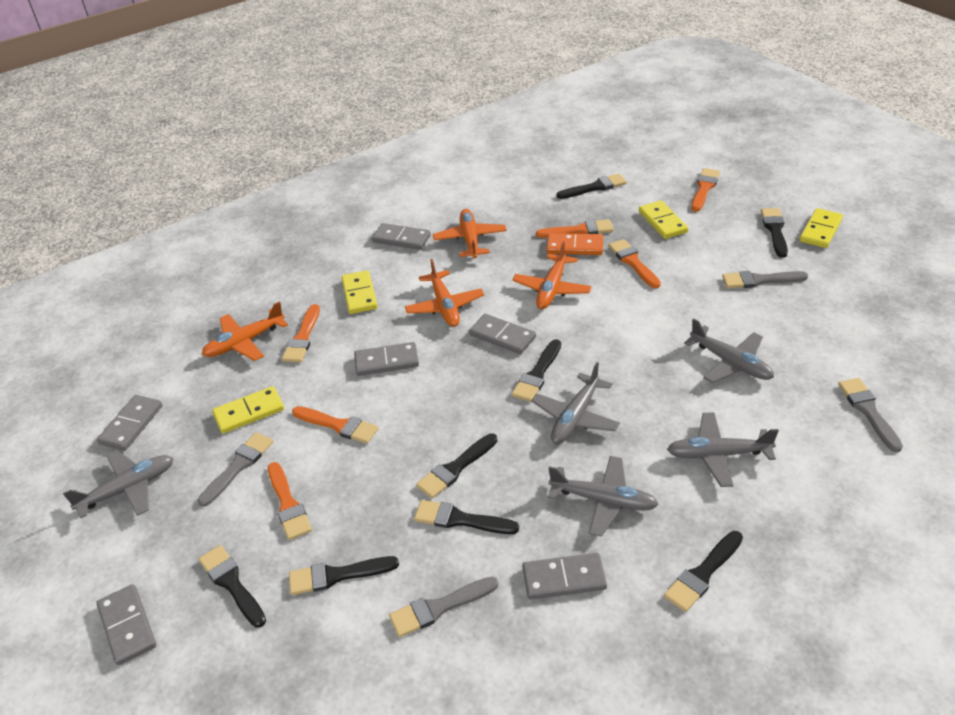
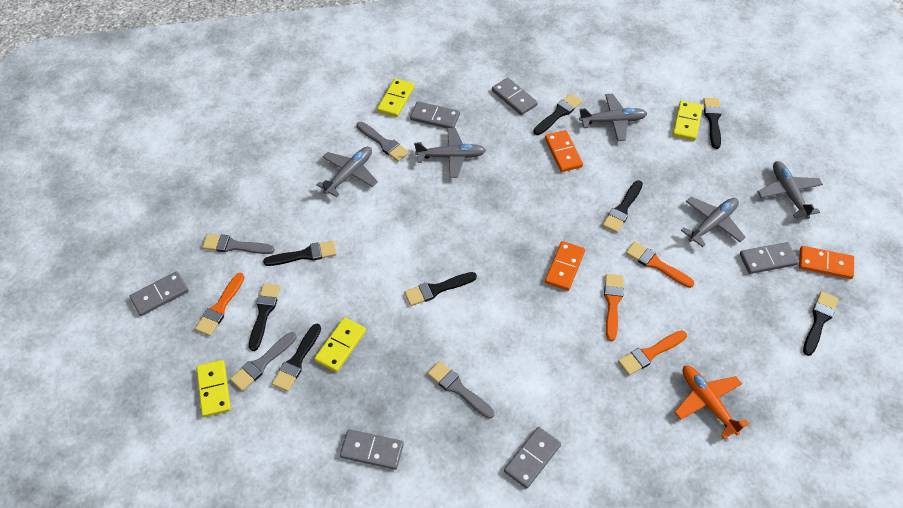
orange brush: [268,462,312,540] [282,304,320,363] [292,406,378,444] [536,219,614,238] [608,239,661,288] [691,168,720,212] = 6 -> [195,273,245,336] [604,274,624,341] [618,330,687,375] [626,242,694,288] = 4
orange domino: [547,233,603,255] = 1 -> [545,130,583,172] [545,241,585,291] [799,246,854,279] = 3
orange plane: [202,301,288,361] [405,259,484,327] [433,209,507,258] [513,241,592,309] = 4 -> [675,366,749,439] = 1

